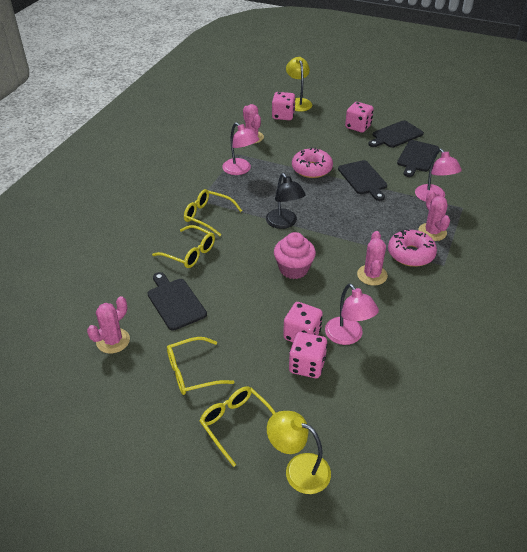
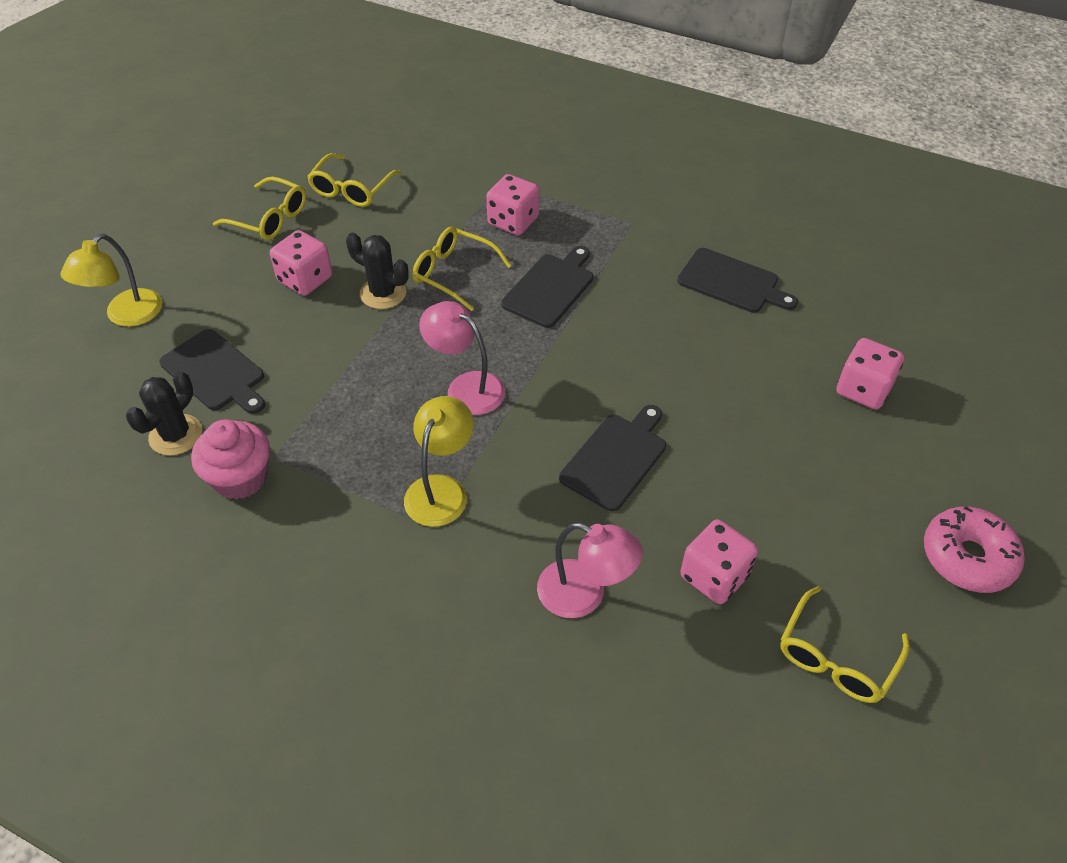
black cactus: none = 0 -> [126,371,202,456] [346,232,409,309] = 2
black lamp: [266,173,306,229] = 1 -> none = 0
pink cactus: [87,296,130,353] [243,104,264,144] [357,231,388,286] [418,190,450,241] = 4 -> none = 0
pink donut: [292,148,333,178] [388,229,437,267] = 2 -> [924,506,1025,593] = 1
pink lamp: [222,122,259,175] [325,283,379,345] [415,149,462,202] = 3 -> [419,301,505,415] [537,522,643,618] = 2

